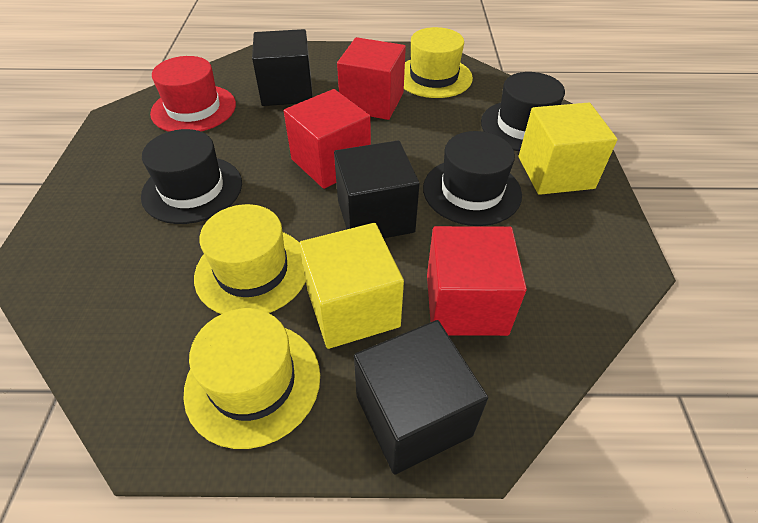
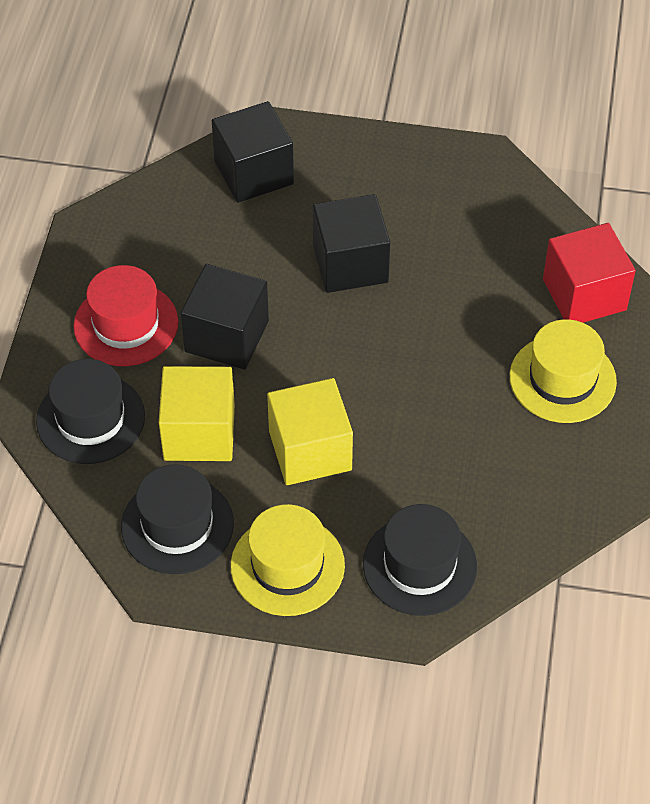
red cube: [284,89,371,189] [337,37,406,120] [427,226,527,336] = 3 -> [543,223,636,323] = 1
yellow hat: [183,308,320,449] [194,204,306,314] [404,27,473,98] = 3 -> [231,504,345,616] [510,319,617,423] = 2

